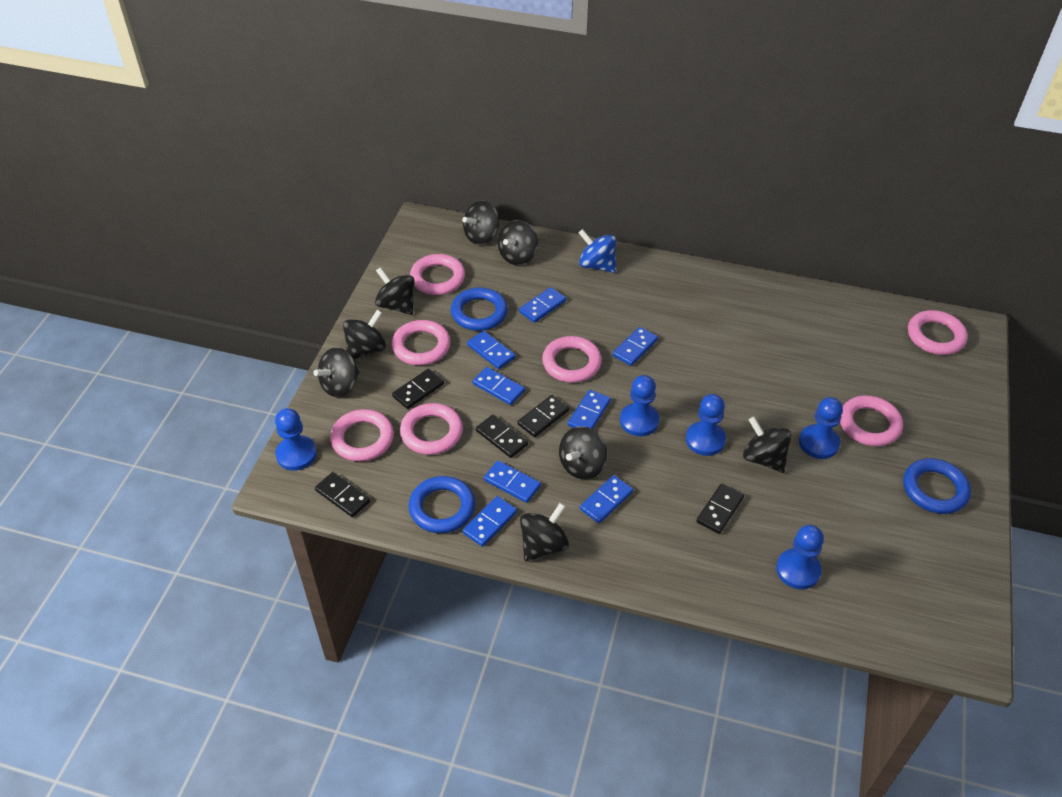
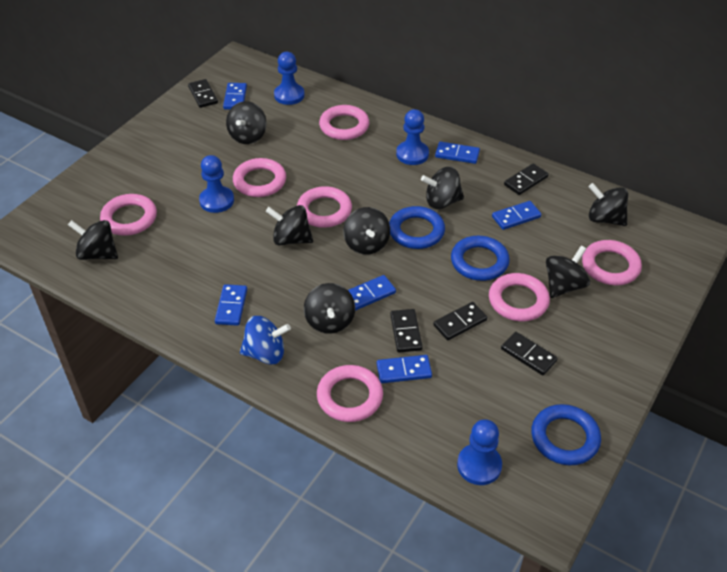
blue domino: [463,496,517,547] [467,331,516,369] [473,367,525,405] [484,461,541,503] [519,287,566,323] [568,390,611,429] [580,475,633,523] [613,327,658,366] = 8 -> [215,284,247,326] [223,83,247,110] [348,275,396,311] [377,355,432,383] [435,142,480,164] [492,201,541,230] = 6
blue pawn: [275,408,317,471] [620,375,659,436] [686,394,726,456] [776,525,824,589] [799,397,843,459] = 5 -> [199,155,234,213] [274,52,305,105] [396,109,429,165] [457,419,502,485] = 4

